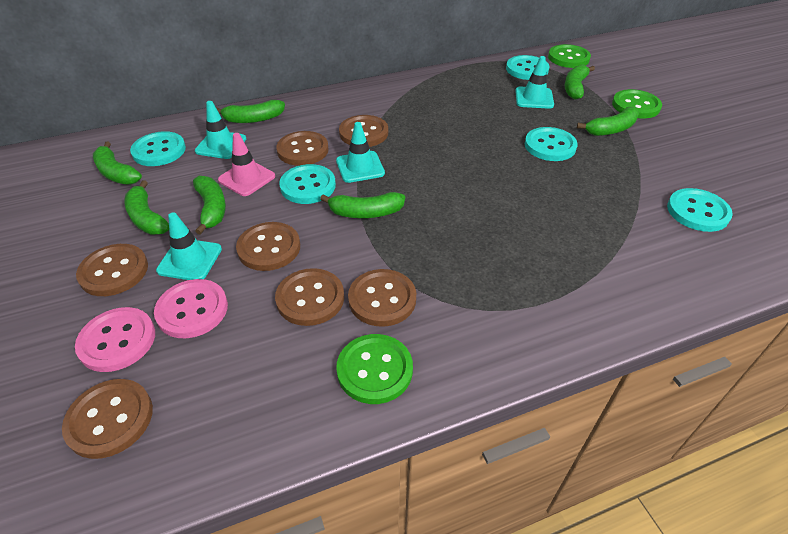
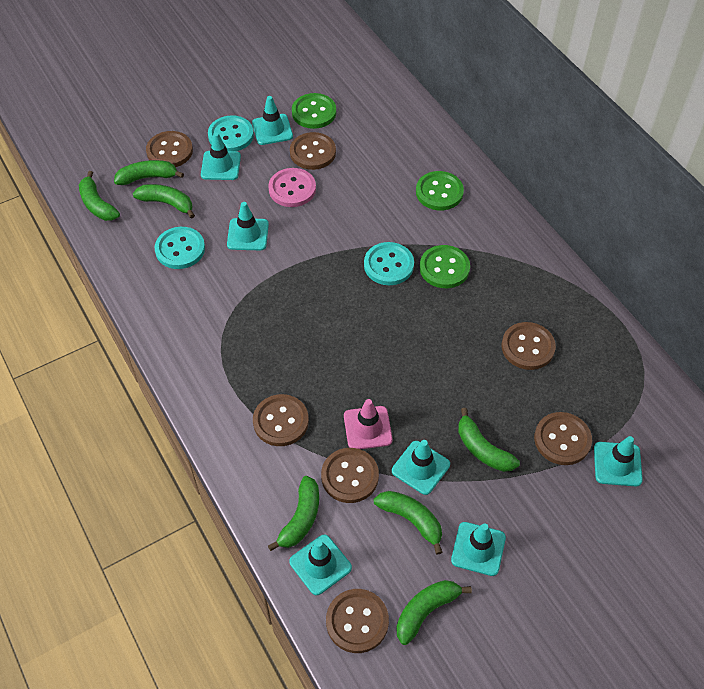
pink button: [75,307,155,372] [154,279,228,338] = 2 -> [268,168,316,207] = 1
turquoise button: [130,131,186,166] [279,164,336,204] [506,55,550,80] [525,127,578,161] [667,188,733,232] = 5 -> [155,227,205,269] [208,115,254,151] [364,242,414,285] = 3
turquoise traffic cone: [156,212,222,280] [195,101,246,159] [336,122,385,183] [515,56,554,109] = 4 -> [201,132,241,180] [227,202,269,250] [252,96,293,145] [289,535,352,595] [392,440,450,495] [451,522,506,576] [594,436,643,486] = 7

